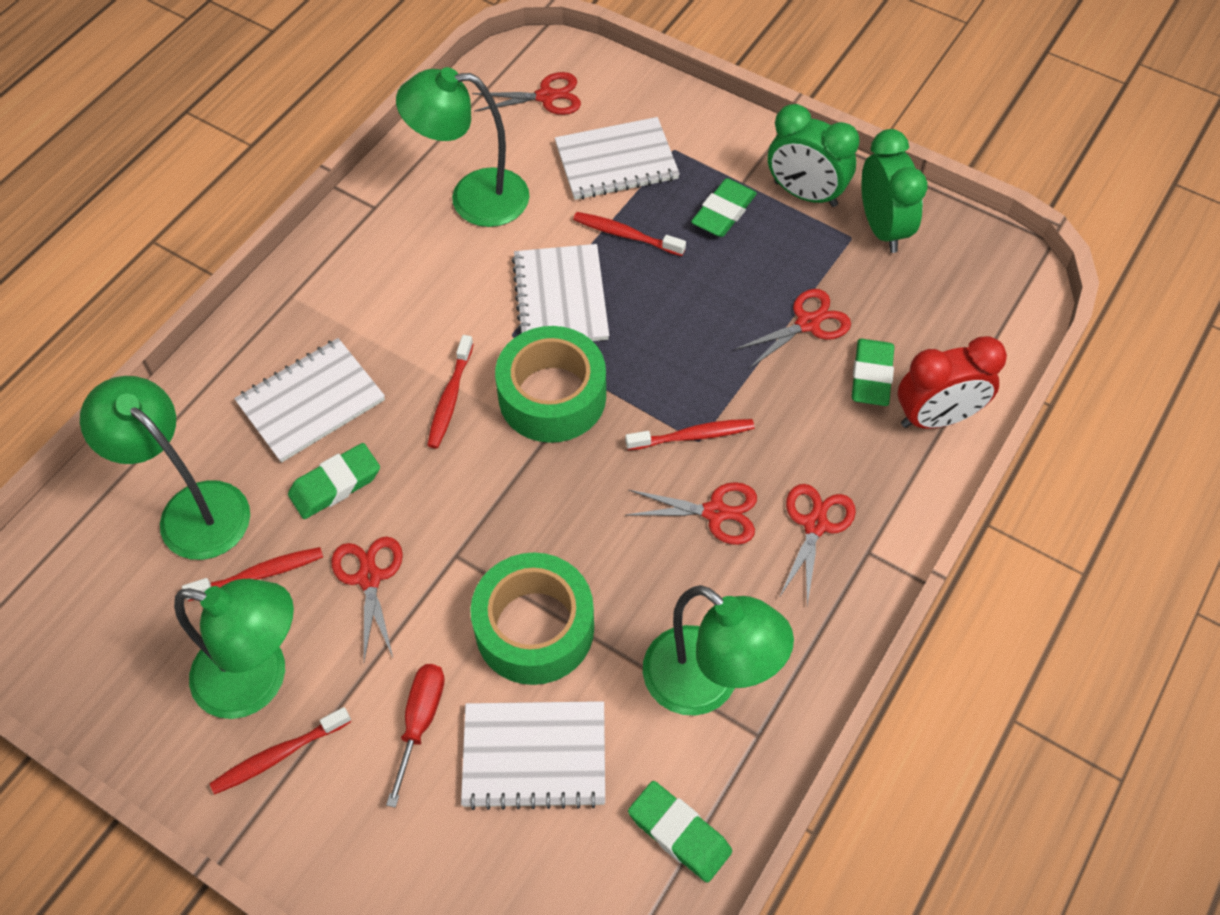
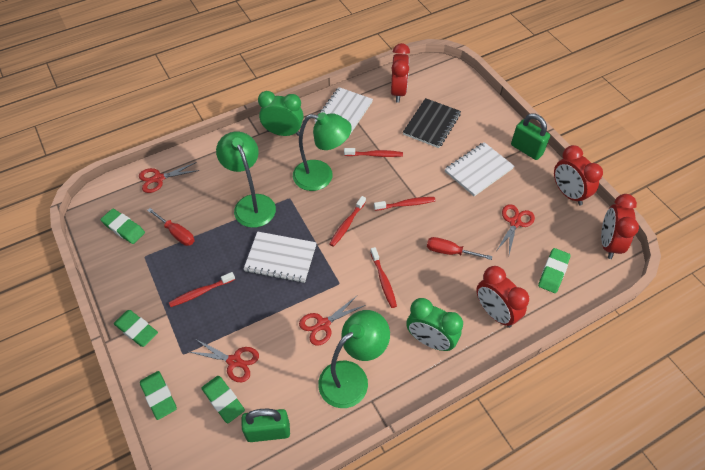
black notebook: none = 0 -> [403,98,461,148] = 1
green eraser: [288,443,380,519] [628,781,732,883] [691,178,757,237] [852,339,894,406] = 4 -> [101,209,145,244] [114,310,158,347] [140,371,177,420] [201,376,245,423] [538,248,571,293] = 5
green lamp: [80,376,250,560] [174,579,294,719] [396,67,530,227] [643,585,794,716] = 4 -> [216,132,276,228] [293,112,352,191] [318,310,390,408] = 3
green padlock: none = 0 -> [242,409,290,442] [511,113,550,160] = 2
green tape: [470,553,594,685] [495,326,606,443] = 2 -> none = 0
red clock: [898,336,1007,429] = 1 -> [391,43,410,103] [476,266,529,328] [554,145,603,206] [601,194,639,259] = 4
red scissors: [331,537,403,661] [472,72,581,115] [626,482,757,545] [734,289,851,369] [779,484,856,606] = 5 -> [139,162,199,193] [189,338,259,382] [299,295,366,346] [497,204,535,255] = 4
red screwdriver: [386,664,445,808] = 1 -> [147,208,195,246] [427,237,492,260] = 2
white notebook: [234,338,385,463] [461,701,605,810] [512,244,609,341] [555,117,680,200] = 4 -> [244,231,317,283] [314,87,373,136] [445,142,514,196] = 3

